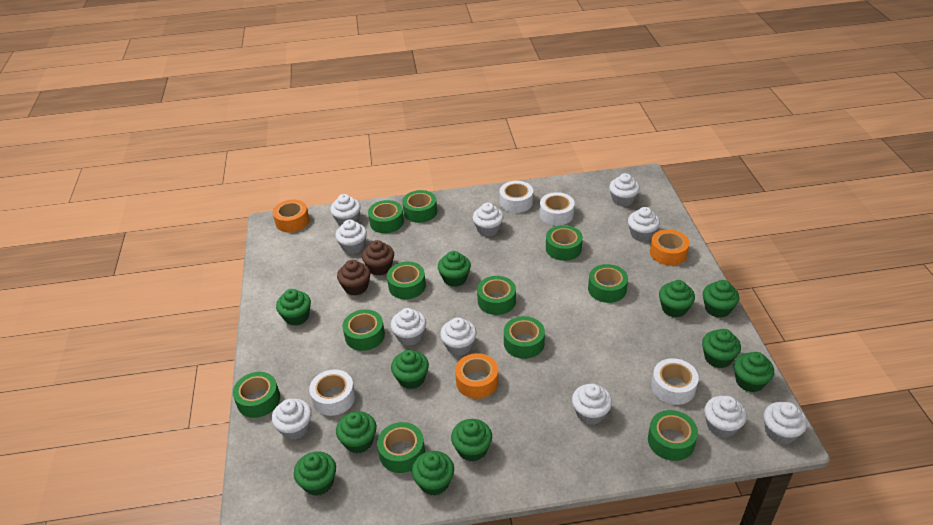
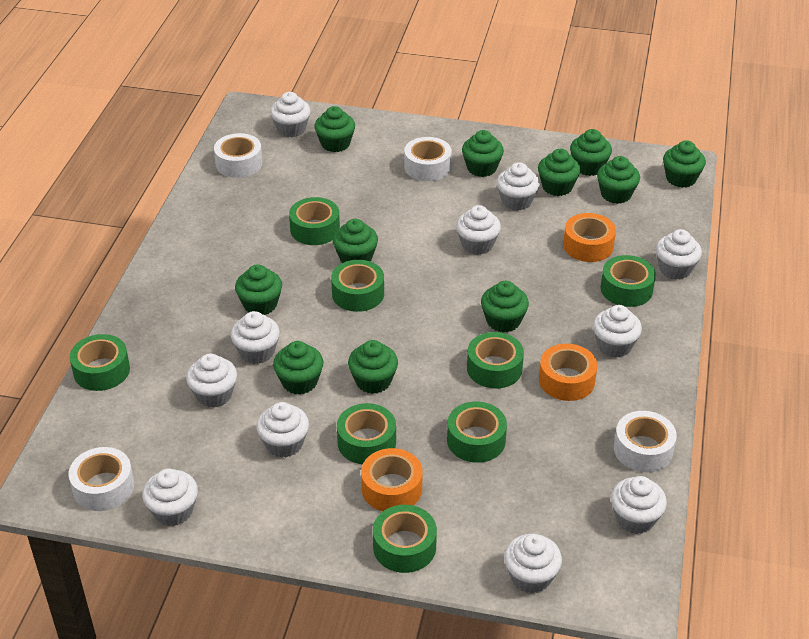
brown cupcake: [337,260,370,296] [362,240,394,275] = 2 -> none = 0
green tape: [233,372,280,418] [343,309,385,351] [368,200,404,233] [377,422,425,473] [387,262,426,299] [402,190,437,223] [477,276,516,315] [504,316,545,359] [546,225,583,261] [588,264,628,303] [648,410,698,461] = 11 -> [70,334,130,391] [289,197,340,245] [331,260,384,312] [337,403,396,464] [373,505,437,573] [447,402,507,463] [467,332,524,388] [601,255,656,307] = 8

